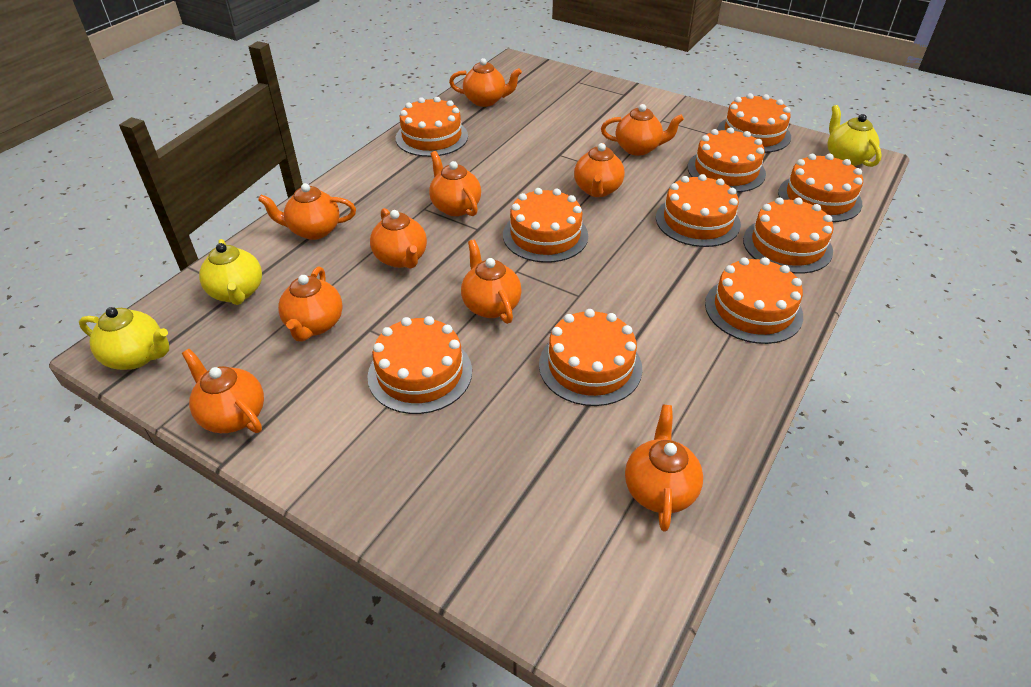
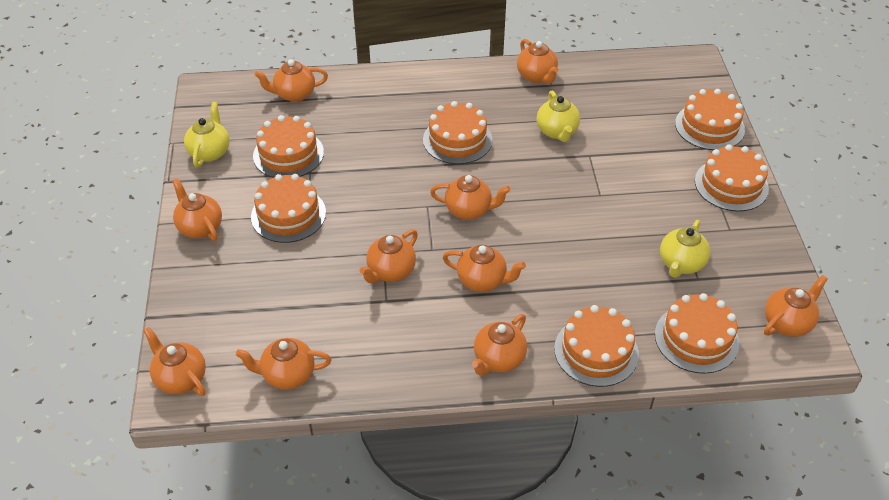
orange cake: [367,316,472,414] [396,97,468,157] [503,188,588,263] [539,309,642,406] [656,174,741,247] [687,127,766,192] [705,257,803,344] [717,93,791,153] [743,197,834,274] [778,154,863,222] = 10 -> [251,174,326,243] [253,115,324,178] [423,101,493,164] [554,305,639,387] [655,293,739,374] [675,89,745,150] [695,144,769,211] = 7

